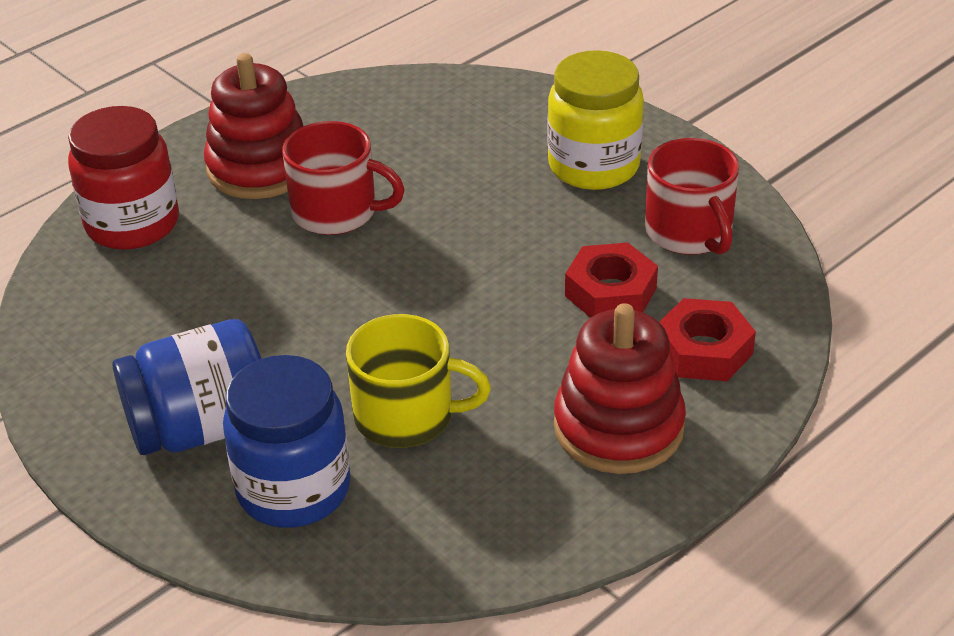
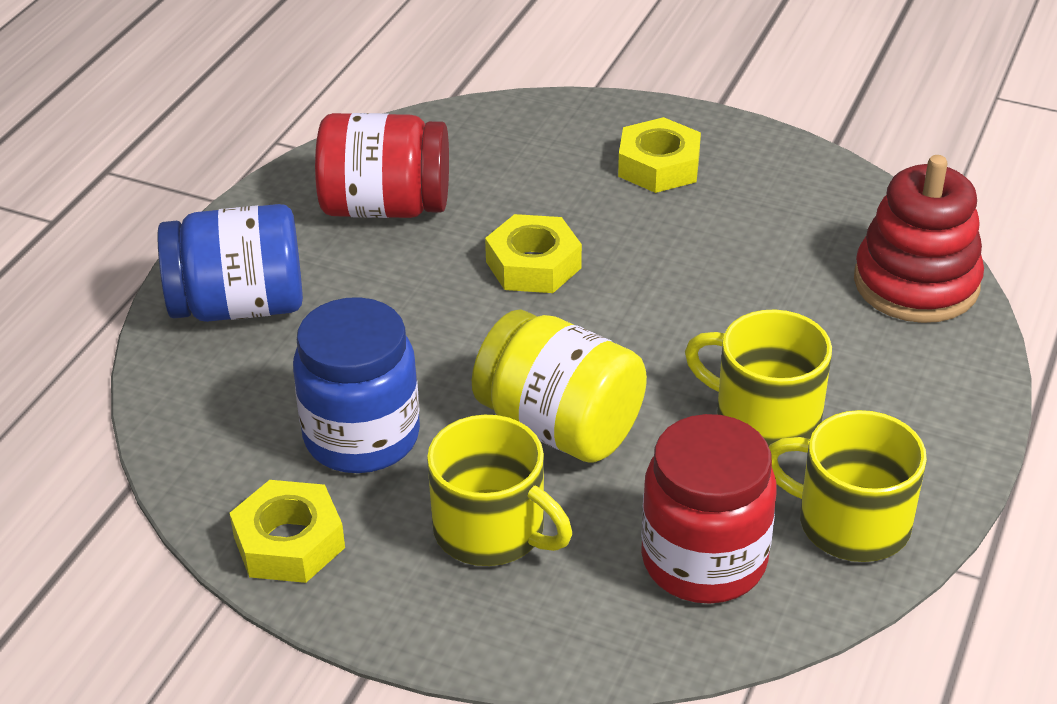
red jar: [68,106,179,250] = 1 -> [315,113,449,218] [641,414,777,603] = 2
red mug: [282,121,405,235] [645,138,739,255] = 2 -> none = 0
red nut: [565,243,658,318] [659,298,756,381] = 2 -> none = 0
red stacking toy: [204,53,303,199] [554,303,686,474] = 2 -> [854,155,984,323] = 1
yellow mug: [346,314,491,448] = 1 -> [427,415,572,566] [685,309,832,447] [769,410,927,562] = 3
yellow nut: none = 0 -> [230,480,345,583] [485,214,582,293] [618,117,701,193] = 3

